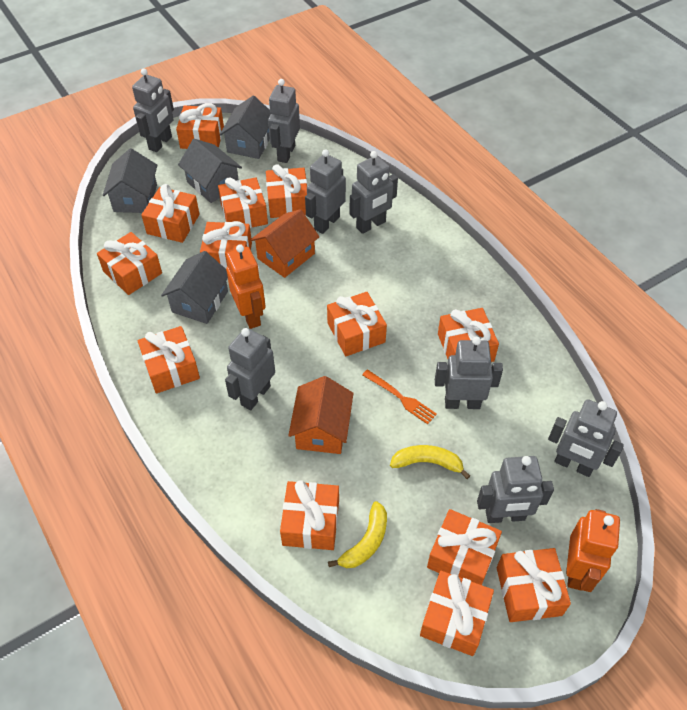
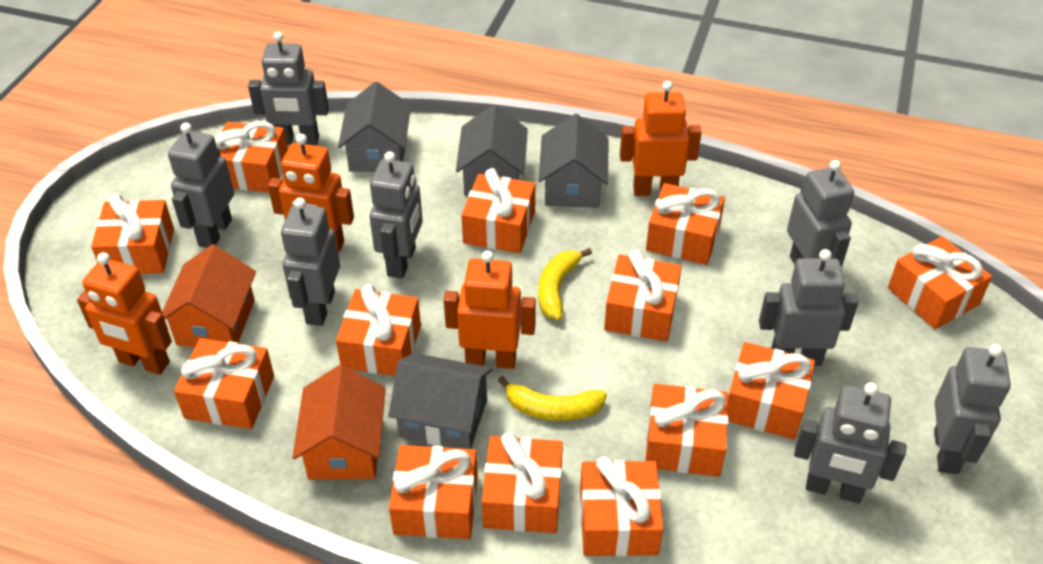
orange fork: [362,369,437,424] = 1 -> none = 0
orange robot: [226,244,266,329] [566,509,620,592] = 2 -> [77,252,172,375] [268,134,354,252] [444,250,536,369] [620,81,702,196] = 4

